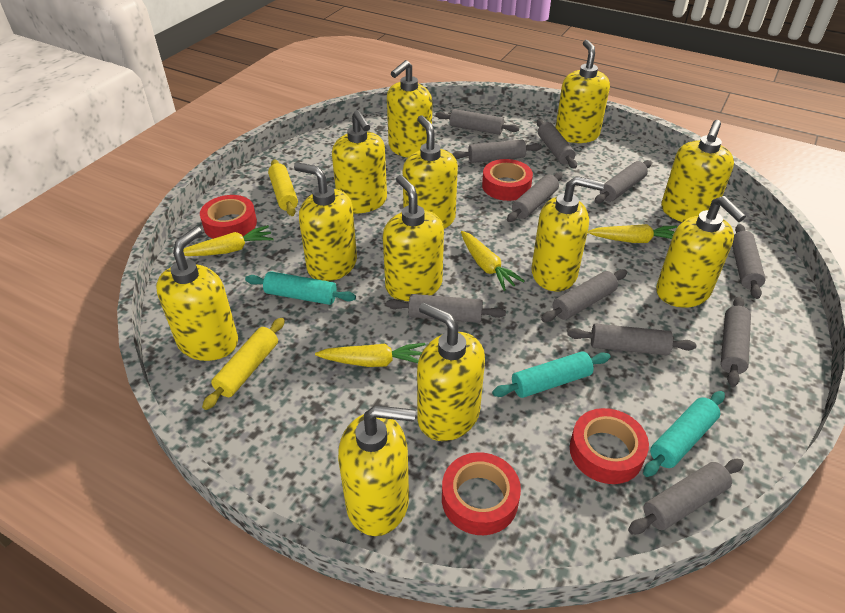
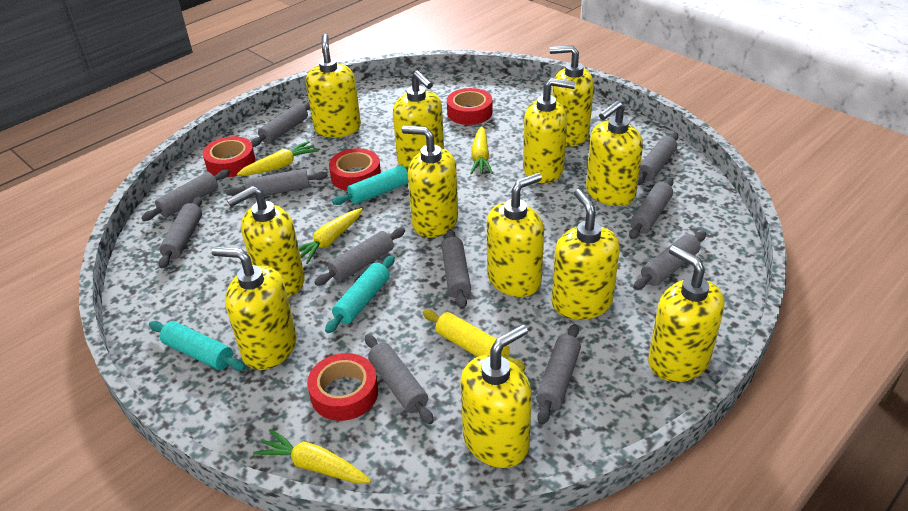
yellow rolling pin: [202,318,285,410] [268,159,298,216] = 2 -> [423,310,526,371] = 1

